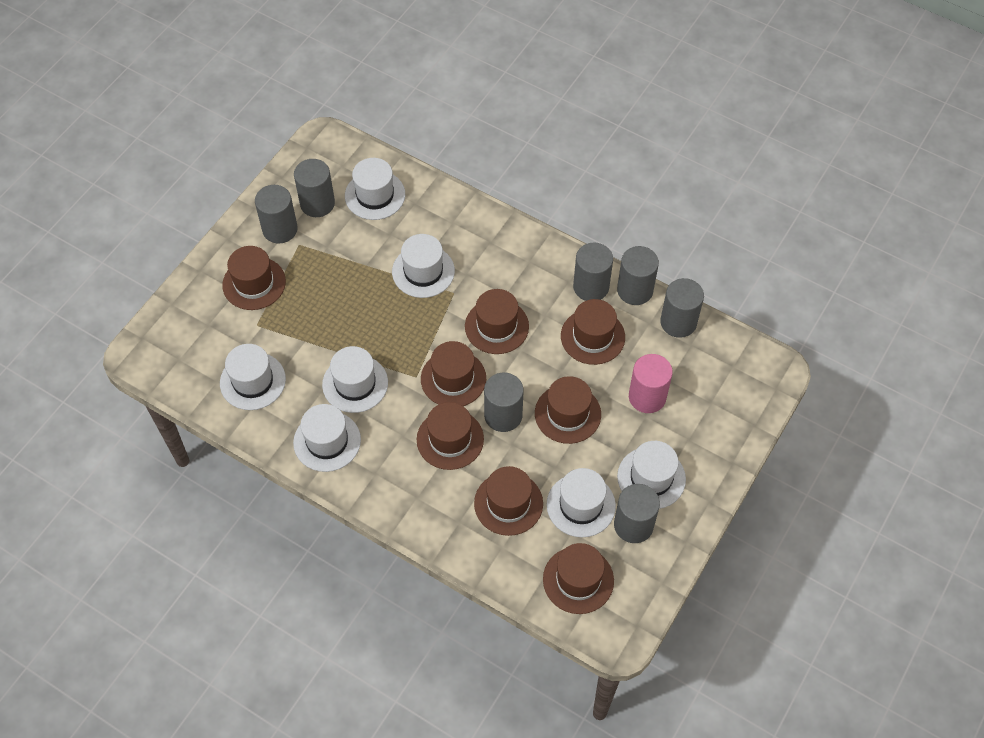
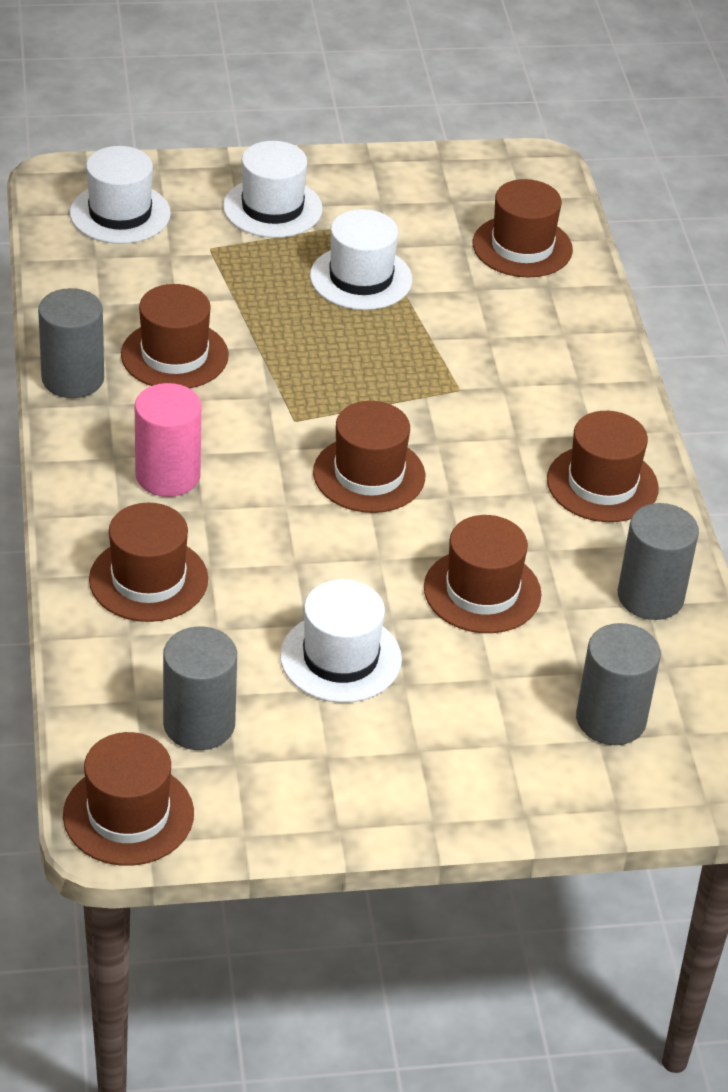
brown hat: [222,246,286,310] [417,402,484,470] [421,341,486,406] [465,289,529,354] [474,466,543,536] [535,376,601,444] [543,543,614,614] [561,299,625,365] = 8 -> [63,732,194,866] [89,503,208,622] [121,284,229,389] [313,401,425,513] [424,515,542,633] [473,179,573,278] [547,411,659,522] = 7
grey cylinder: [255,185,298,244] [294,159,335,217] [484,373,524,432] [573,243,613,301] [614,484,660,543] [617,246,659,305] [660,278,704,338] = 7 -> [38,288,104,398] [163,626,237,750] [576,623,661,745] [618,503,699,620] = 4
white hat: [220,344,286,410] [293,404,361,472] [322,346,388,413] [345,158,405,220] [392,234,455,298] [547,468,616,537] [617,441,686,509] = 7 -> [70,146,171,244] [223,141,323,238] [280,579,402,703] [310,209,412,310] = 4

